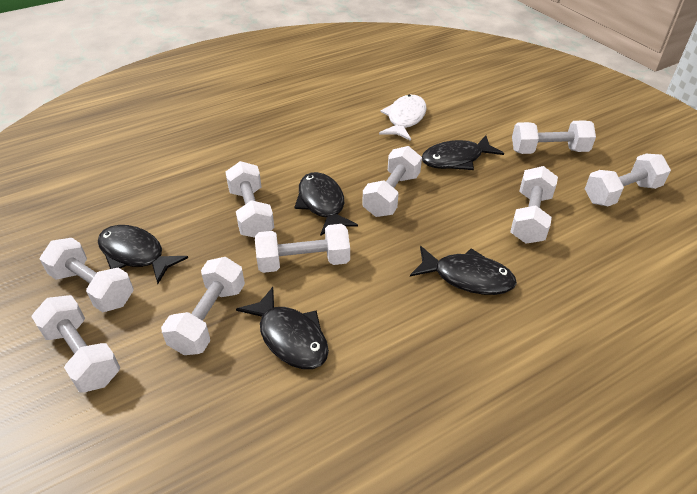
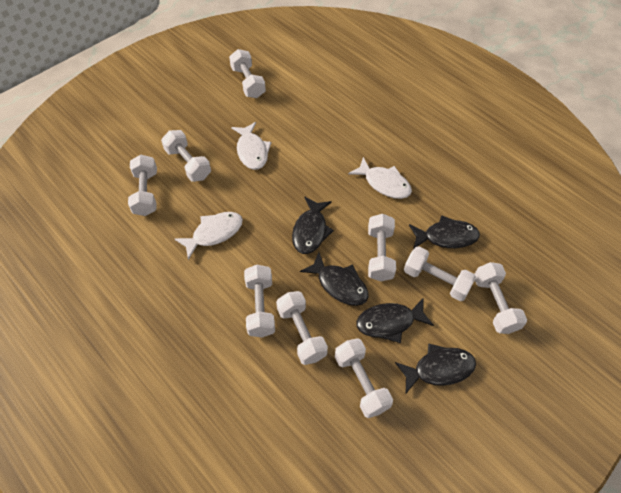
white fish: [379,94,427,141] = 1 -> [175,212,243,260] [231,122,271,170] [348,157,412,199] = 3

